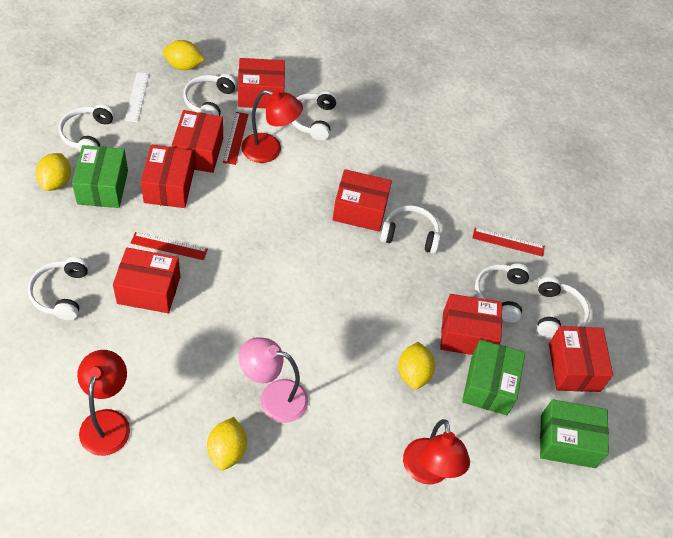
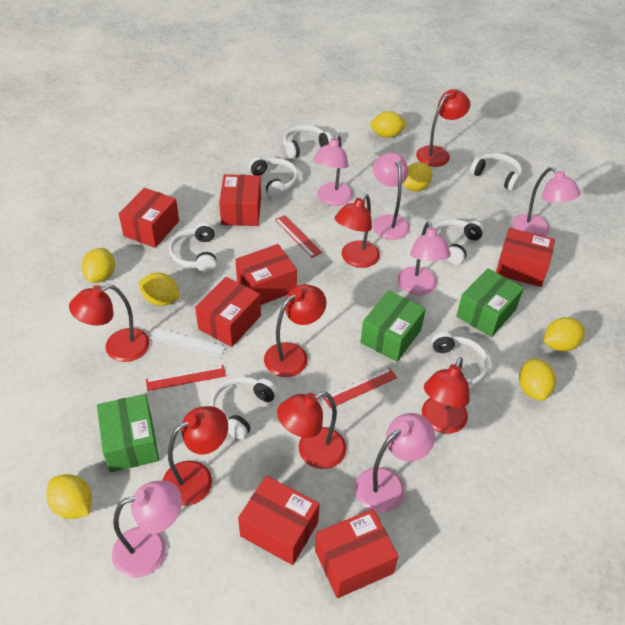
pink lamp: [239,337,308,423] = 1 -> [112,480,182,578] [313,134,353,206] [355,413,435,513] [373,152,410,240] [397,221,451,295] [512,167,581,236] = 6
red lamp: [77,350,130,456] [241,90,303,163] [403,419,470,485] = 3 -> [69,284,150,362] [163,406,228,506] [264,284,326,377] [277,392,346,469] [335,194,380,268] [416,89,470,167] [422,357,470,434] = 7
yellow lemon: [36,153,71,191] [163,40,205,70] [207,417,247,470] [398,342,435,389] = 4 -> [46,474,92,519] [81,248,115,283] [138,273,180,306] [370,111,407,138] [403,162,432,191] [519,358,556,401] [544,317,585,351] = 7

